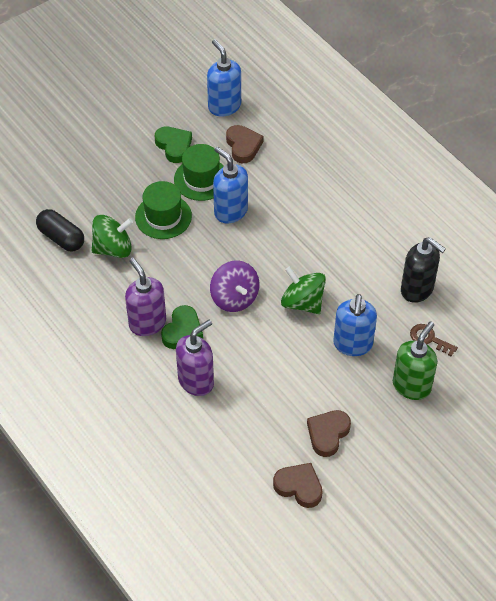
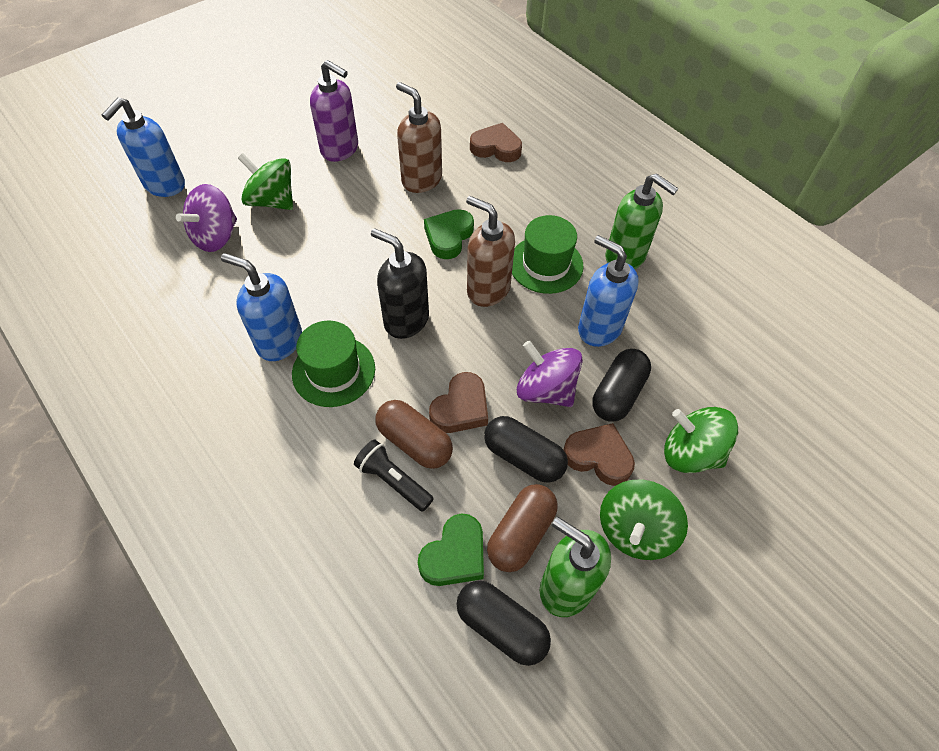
black capsule: [36,209,84,251] = 1 -> [456,580,551,666] [484,416,568,483] [592,349,651,422] = 3
black flashlight: none = 0 -> [354,439,434,512] = 1
brown capsule: none = 0 -> [375,400,453,469] [487,484,558,572] = 2
brown key: [410,324,458,357] = 1 -> none = 0
brown soap dispenser: none = 0 -> [396,82,442,193] [466,196,515,307] = 2
green soap dispenser: [393,321,437,400] = 1 -> [540,517,611,617] [605,173,678,269] = 2
green spinning top: [92,215,133,258] [281,266,326,314] = 2 -> [238,153,293,210] [600,480,688,560] [664,407,738,473] = 3
purple soap dispenser: [125,258,166,336] [176,320,214,396] = 2 -> [310,60,358,162] = 1
purple spinning top: [210,260,260,312] = 1 -> [176,184,237,252] [517,340,583,407] = 2

